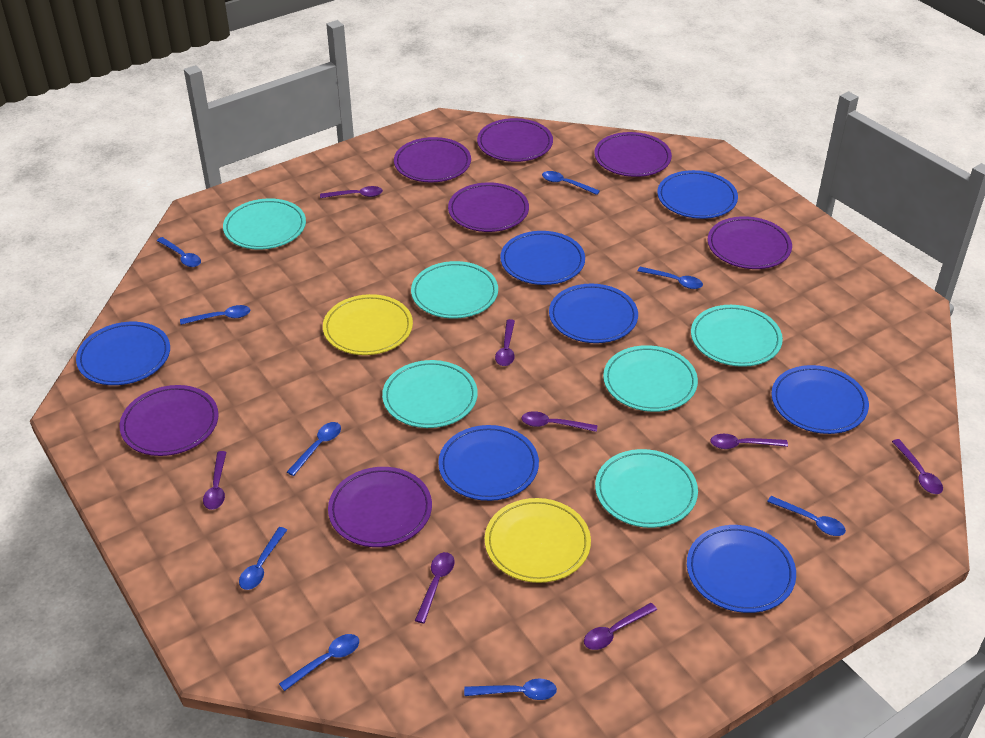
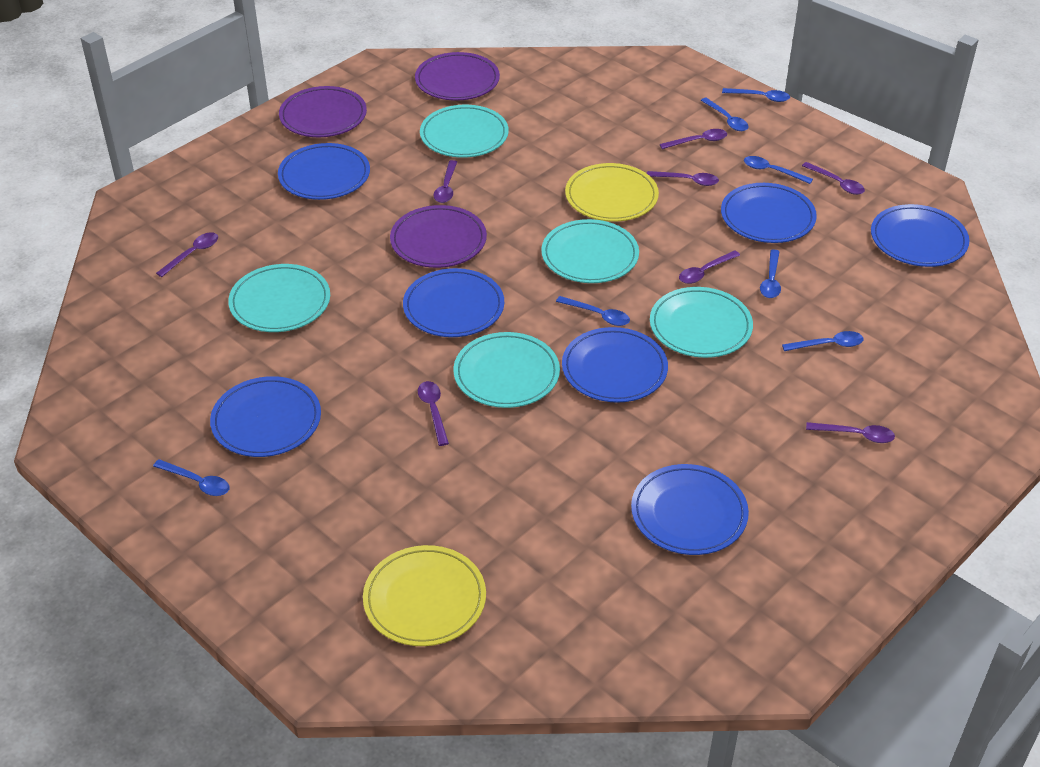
blue spoon: [157,237,201,267] [180,305,250,325] [239,527,287,590] [279,634,359,691] [287,422,341,476] [464,678,557,700] [542,171,600,195] [638,267,703,289] [767,496,846,536] = 9 -> [153,459,229,496] [556,296,630,326] [701,98,748,131] [722,88,790,102] [744,156,813,184] [760,249,781,298] [782,331,864,351] = 7
purple plate: [119,385,219,456] [328,467,432,547] [394,137,471,182] [448,182,529,232] [477,118,553,162] [594,132,672,177] [708,216,792,269] = 7 -> [279,86,367,137] [390,205,487,268] [415,52,500,101] = 3
turquoise plate: [223,198,306,250] [382,360,478,428] [411,261,498,319] [595,449,698,528] [603,345,698,412] [691,305,783,367] = 6 -> [228,264,330,332] [420,105,509,158] [453,332,560,408] [541,219,639,283] [650,287,753,358] = 5

